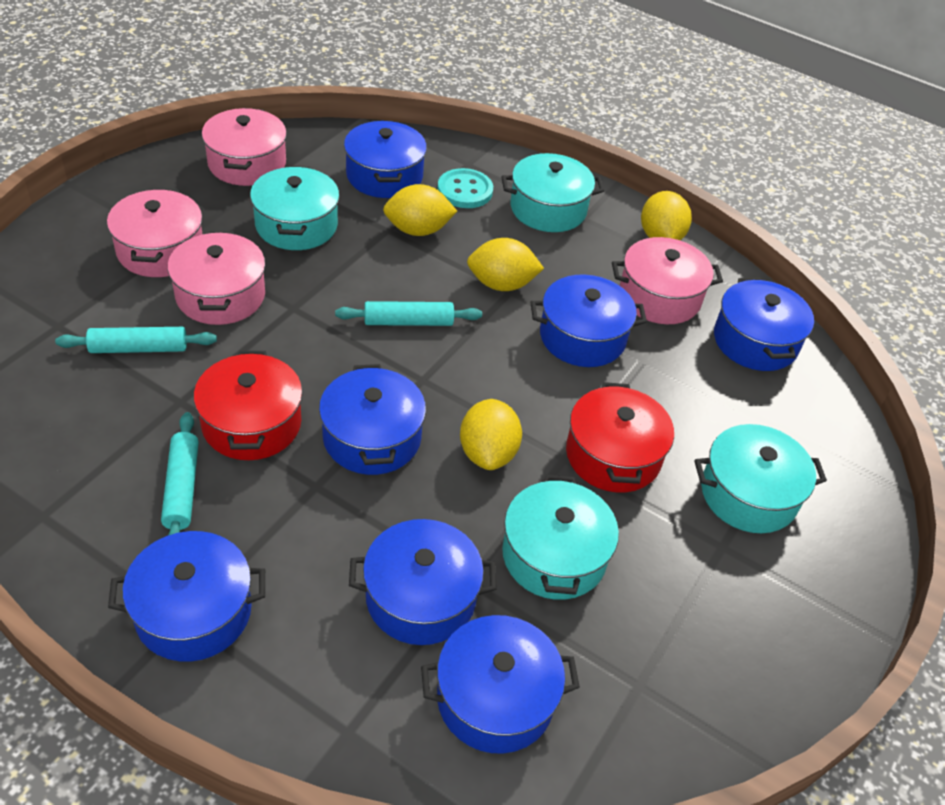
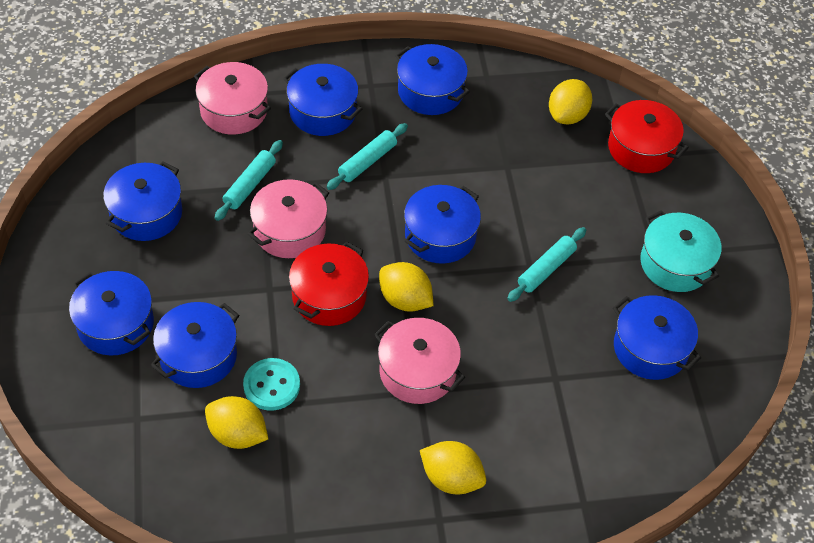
pink pot: [107,188,203,277] [167,231,265,325] [202,108,287,186] [612,237,723,324] = 4 -> [194,62,271,135] [248,179,329,258] [374,318,465,404] = 3
turquoise pot: [250,166,340,250] [501,153,604,232] [502,475,619,600] [694,424,827,533] = 4 -> [640,210,722,292] = 1

